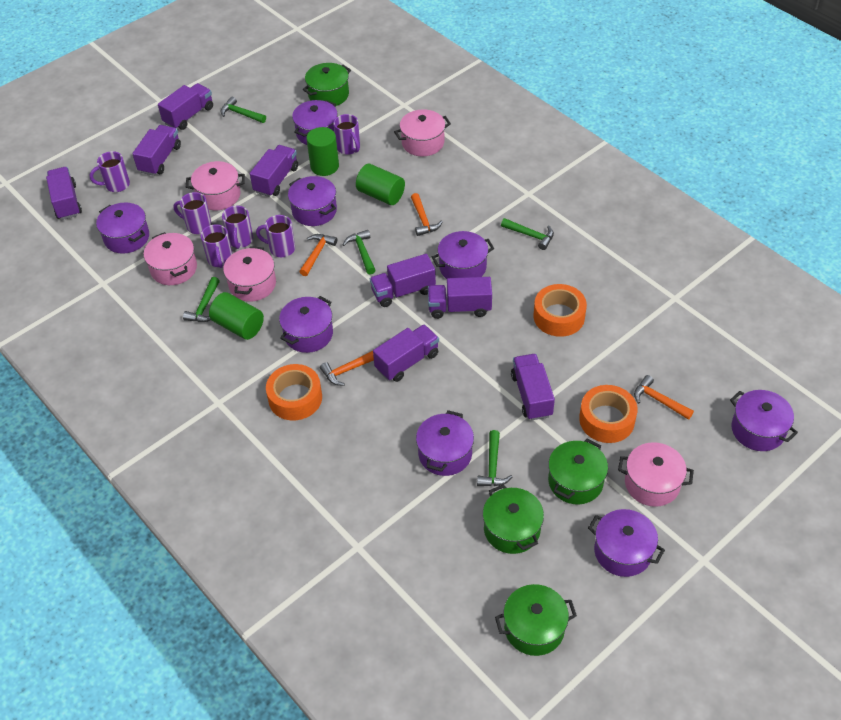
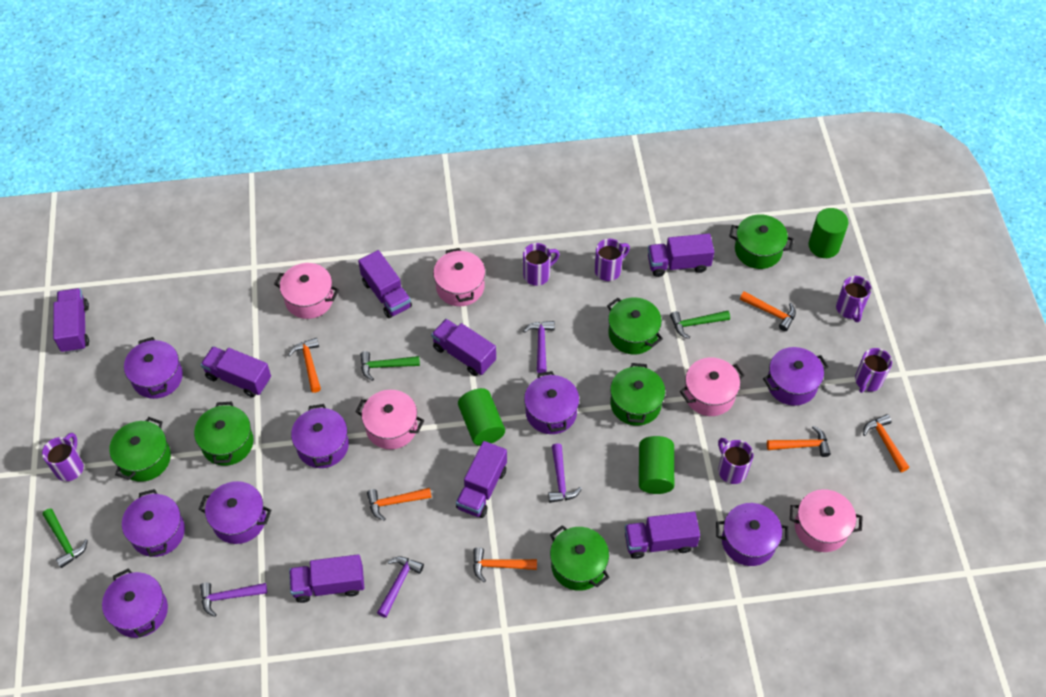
green hammer: [183,277,220,322] [221,97,266,123] [343,230,376,274] [477,430,512,486] [501,218,554,250] = 5 -> [43,508,88,568] [360,351,420,381] [670,311,730,339] = 3
green pot: [303,63,351,106] [483,484,544,554] [495,584,577,656] [548,439,608,505] = 4 -> [109,417,171,482] [194,402,254,466] [550,525,610,591] [607,297,663,354] [610,363,665,426] [729,214,794,269] = 6
orange hammer: [299,234,337,276] [320,351,374,386] [411,193,443,236] [634,375,694,420] = 4 -> [288,338,321,393] [367,488,432,521] [473,547,537,582] [740,291,796,331] [767,426,831,457] [863,414,909,472] = 6
orange tape: [266,364,322,420] [534,284,587,337] [579,385,638,443] = 3 -> none = 0
purple hammer: none = 0 -> [200,583,267,617] [377,557,424,618] [523,321,555,373] [548,443,582,503] = 4

